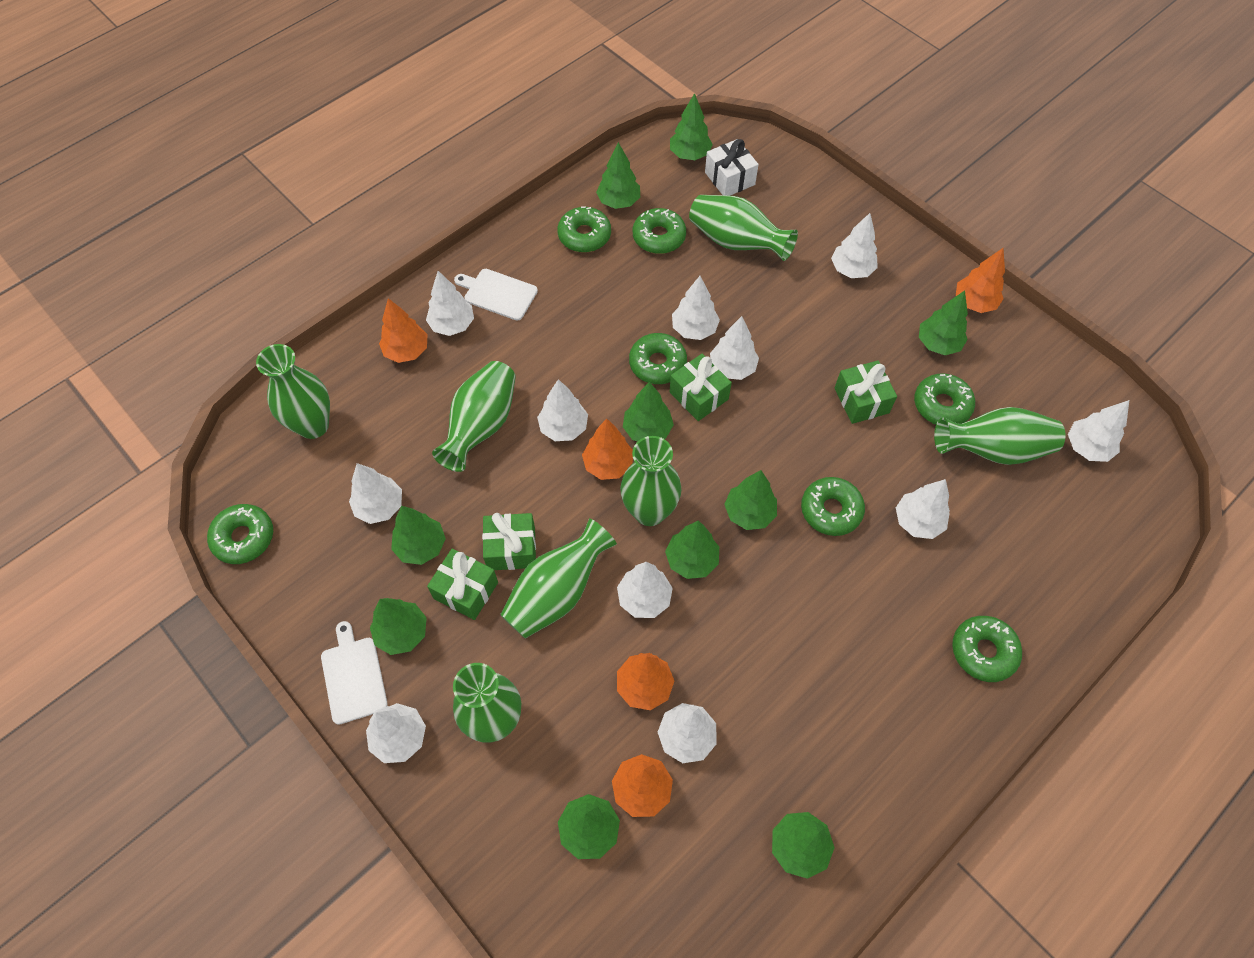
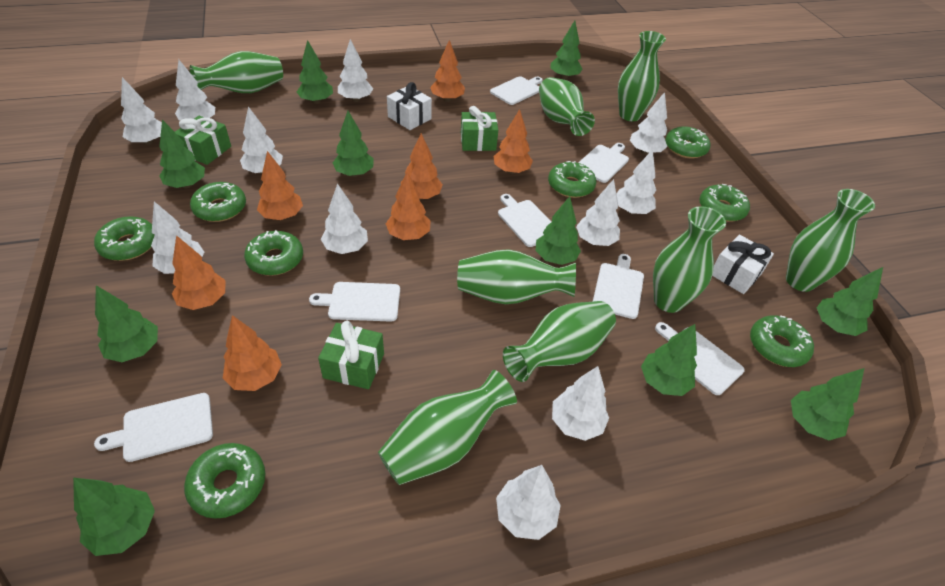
green donut: [207,504,273,564] [557,206,611,252] [629,333,687,384] [633,208,686,254] [801,477,865,536] [914,373,975,425] [952,616,1022,682] = 7 -> [94,216,155,261] [184,443,265,519] [190,182,246,222] [244,230,303,276] [548,161,596,198] [665,126,711,158] [699,184,750,222] [750,315,814,367] = 8
green gift: [427,548,498,620] [482,513,536,570] [670,354,732,421] [835,360,897,424] = 4 -> [175,116,231,165] [318,321,384,389] [461,106,498,151] = 3
green vase: [256,344,330,439] [432,361,516,472] [453,663,521,743] [500,518,617,639] [620,436,681,526] [689,195,798,261] [934,407,1065,465] = 7 -> [190,51,283,93] [378,370,517,485] [457,249,576,304] [503,301,616,382] [539,77,595,136] [618,31,666,121] [653,206,726,313] [786,189,875,292] = 8
orange tree: [379,298,428,363] [582,419,633,480] [612,754,673,817] [617,653,674,710] [956,248,1005,313] = 5 -> [172,235,226,310] [223,315,282,391] [257,151,303,220] [386,172,431,240] [401,133,443,200] [430,40,465,102] [493,109,533,174] = 7
white cutting board: [321,621,388,725] [454,269,538,321] = 2 -> [94,393,213,462] [309,282,400,322] [490,76,543,105] [498,194,551,247] [578,143,629,183] [593,254,644,319] [655,322,745,395] = 7
white gift: [705,139,759,196] = 1 -> [387,82,432,130] [712,235,774,294] = 2

